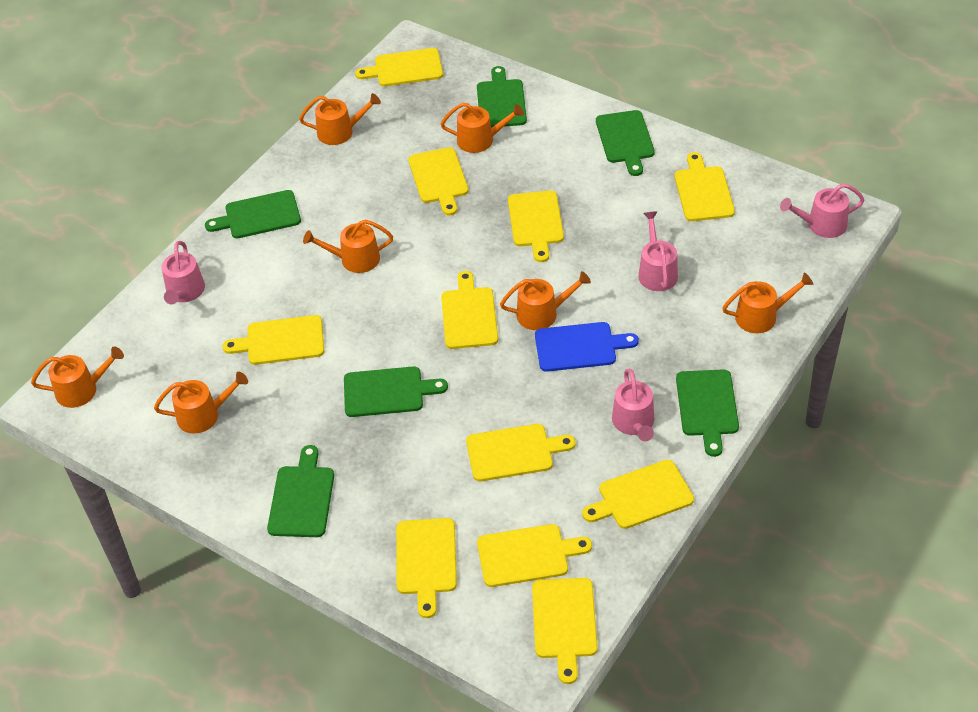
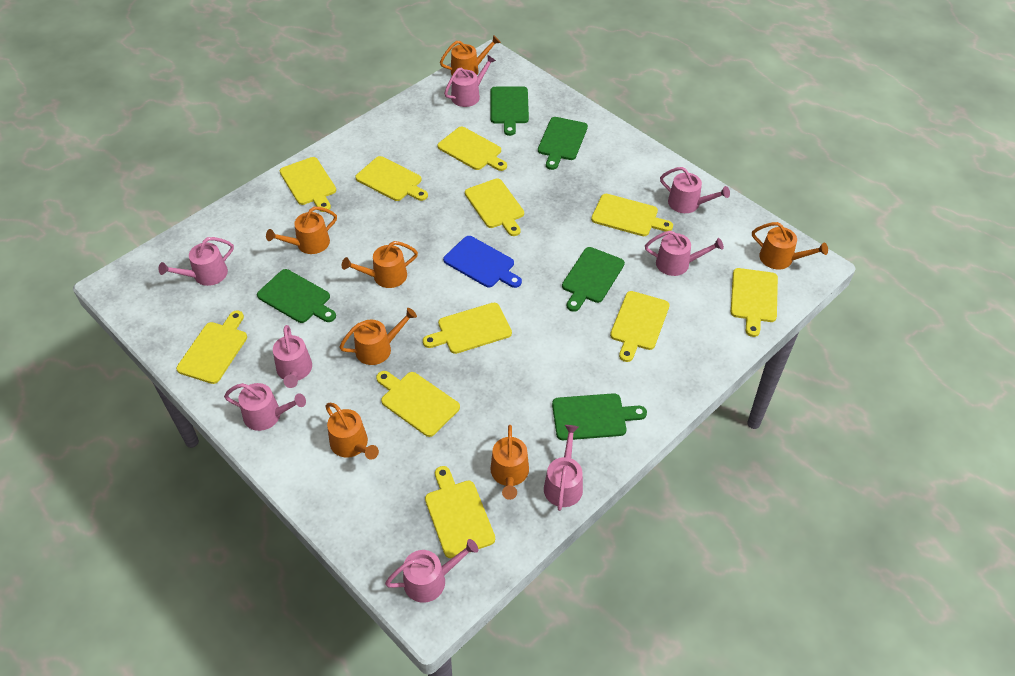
green cutting board: [205,190,301,238] [267,445,334,537] [344,366,448,417] [477,66,527,128] [596,110,655,176] [676,369,739,457] = 6 -> [257,269,336,323] [491,86,529,136] [538,117,588,170] [552,393,647,440] [562,247,625,312] = 5
pink watering can: [162,241,205,304] [612,369,654,441] [638,211,678,291] [780,183,865,238] = 4 -> [159,237,234,286] [224,383,306,431] [273,325,312,388] [385,539,478,603] [444,55,496,107] [544,425,583,511] [645,231,724,276] [660,167,730,213] = 8

